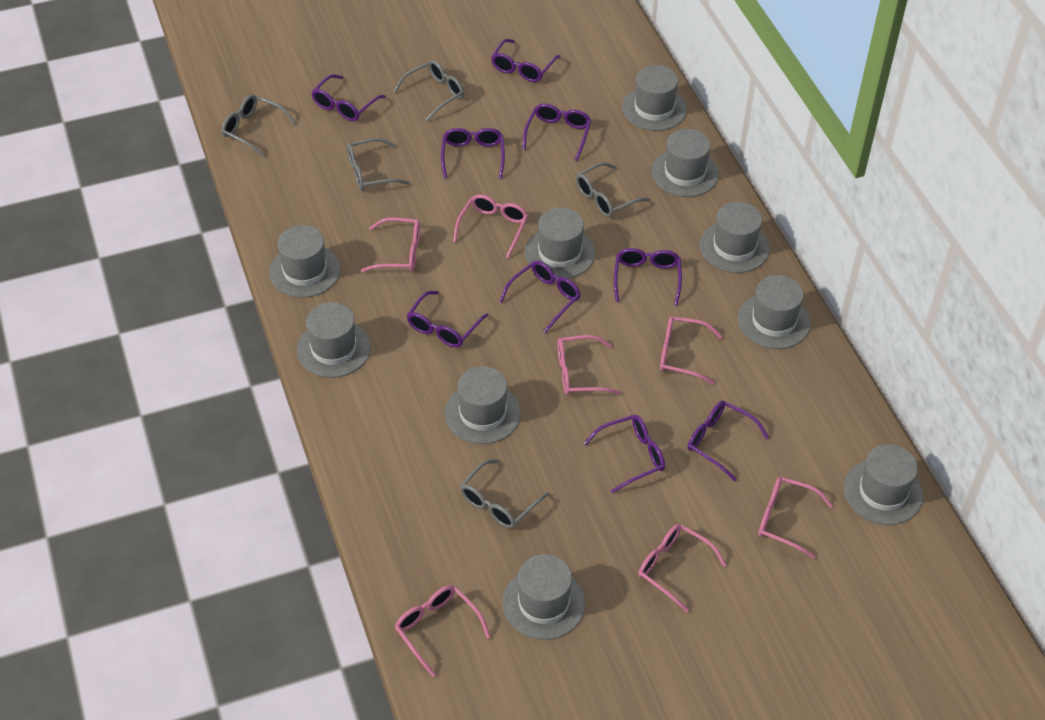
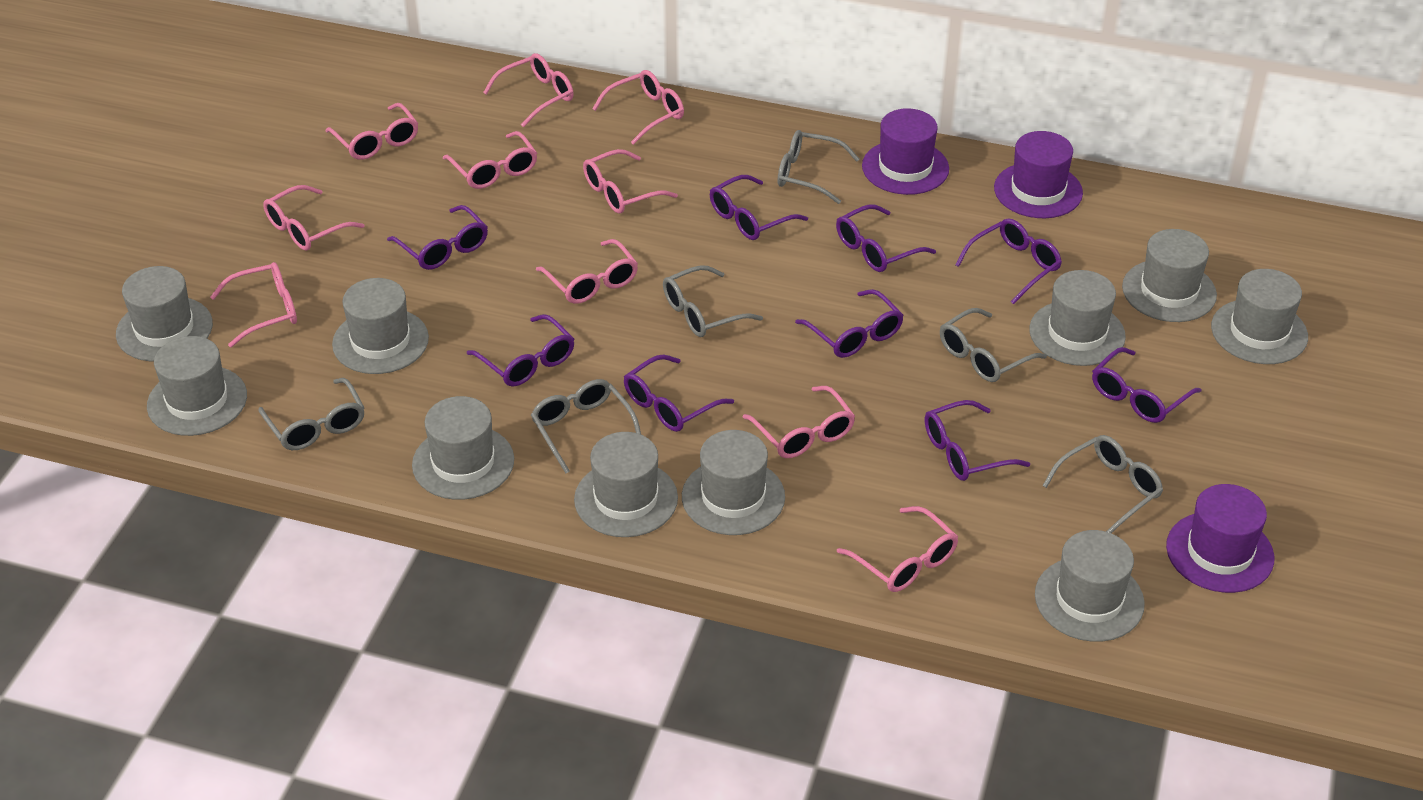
grey glasses: [222,95,295,157] [347,138,410,191] [393,60,464,122] [460,459,549,529] [576,162,650,217] = 5 -> [259,378,365,450] [531,379,641,473] [663,265,763,337] [778,130,859,204] [940,308,1047,382] [1043,435,1163,533] = 6
pink glasses: [361,217,420,272] [395,585,490,677] [453,194,528,258] [557,335,621,395] [638,524,726,613] [660,316,722,384] [758,477,833,559] = 7 -> [210,262,297,347] [263,185,364,251] [326,103,418,160] [443,131,537,189] [483,53,574,127] [536,239,638,304] [583,149,678,214] [592,70,684,145] [743,386,855,458] [837,506,958,592] = 10
purple hat: none = 0 -> [862,108,949,195] [994,131,1083,218] [1166,484,1274,593] = 3

